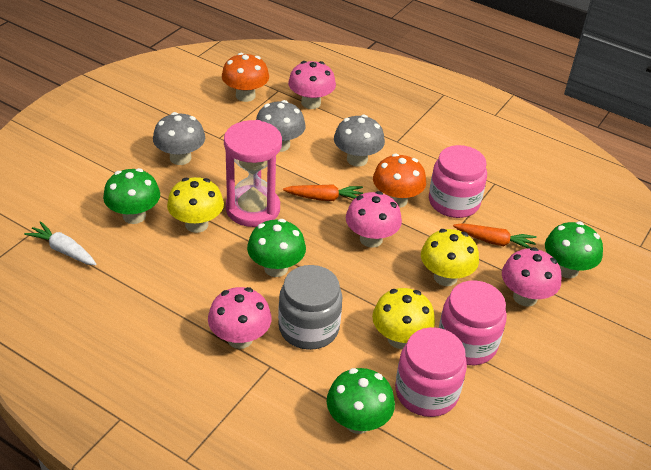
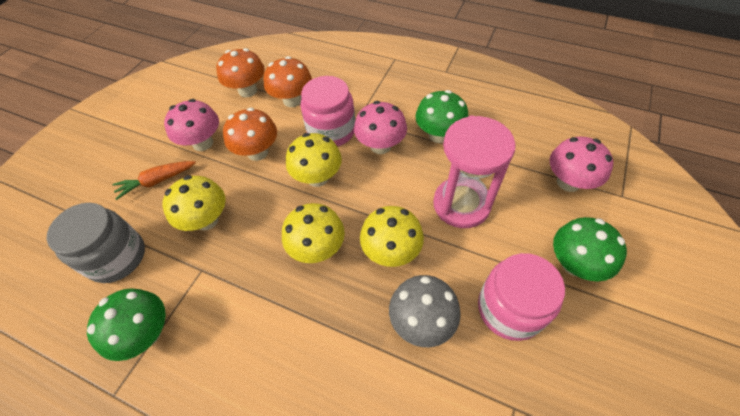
green mushroom: [103,168,160,224] [247,219,306,277] [327,368,395,434] [545,221,603,278] = 4 -> [87,288,166,361] [415,90,468,143] [553,217,627,281] = 3
grey mushroom: [153,112,205,165] [256,100,305,152] [334,115,385,167] = 3 -> [389,275,461,347] = 1
orange carrot: [283,184,363,201] [453,223,537,249] = 2 -> [112,161,196,200] = 1
orange mushroom: [222,53,269,102] [373,154,426,208] = 2 -> [216,48,265,97] [223,107,277,161] [263,56,312,107] = 3
pink jar: [395,327,467,417] [429,145,487,218] [439,281,507,365] = 3 -> [300,76,355,147] [478,253,565,341] = 2
pink mushroom: [208,287,272,349] [288,61,336,109] [346,191,402,248] [502,247,562,306] = 4 -> [164,99,219,151] [354,101,407,154] [549,136,613,192] = 3
white carrot: [24,221,97,265] = 1 -> none = 0
yellow mushroom: [167,177,224,233] [372,288,435,349] [421,229,479,286] = 3 -> [162,175,226,231] [282,203,345,263] [286,133,342,187] [360,206,424,267] = 4

